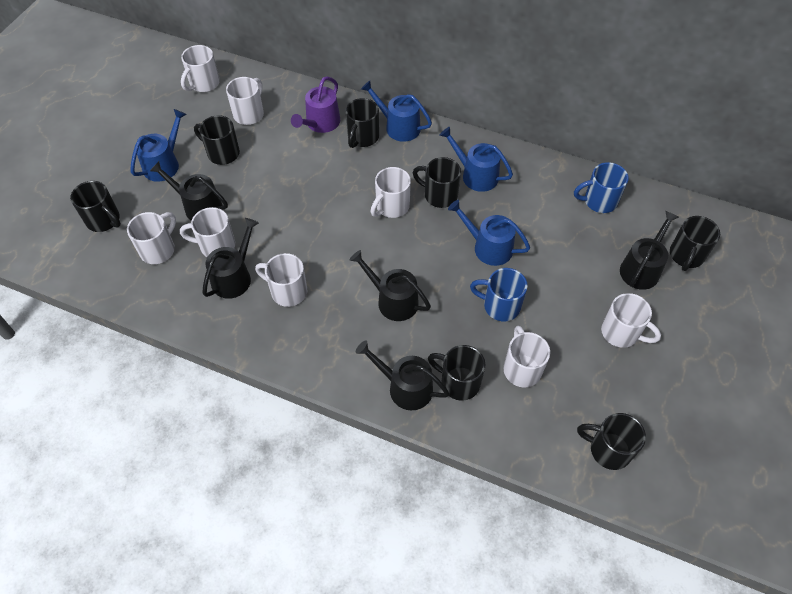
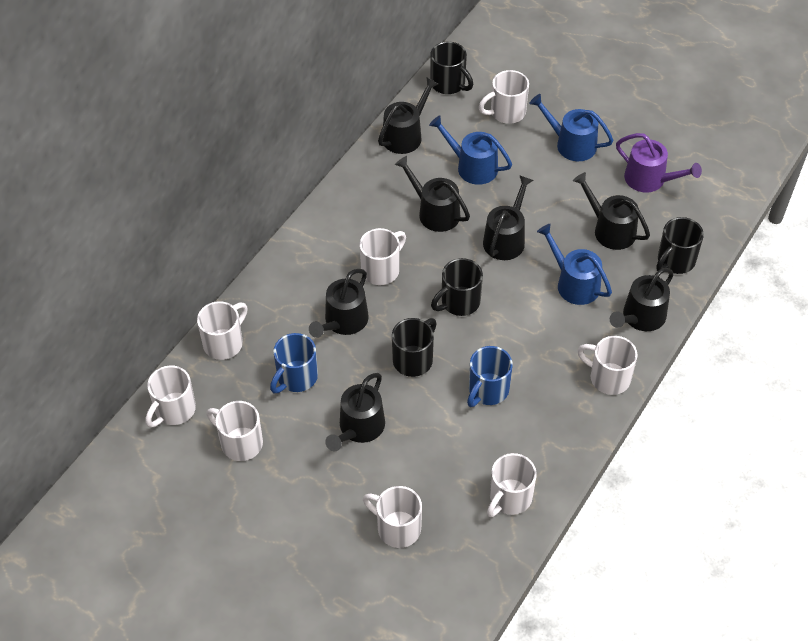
black mug: [70,181,121,232] [194,115,240,165] [345,98,379,148] [413,157,461,208] [428,345,486,401] [577,413,646,470] [670,216,720,271] = 7 -> [392,318,437,377] [430,42,473,94] [431,258,483,316] [656,217,704,274] = 4
black watering can: [150,161,228,221] [202,218,259,299] [350,250,431,321] [356,340,449,411] [620,211,679,290] = 5 -> [309,269,369,338] [325,373,385,451] [378,77,438,154] [395,156,470,232] [483,175,533,260] [573,172,650,250] [610,268,674,331] = 7
blue watering can: [131,109,187,182] [361,81,432,142] [439,127,513,192] [448,200,530,266] = 4 -> [429,115,512,185] [529,94,614,161] [537,224,612,305] = 3

